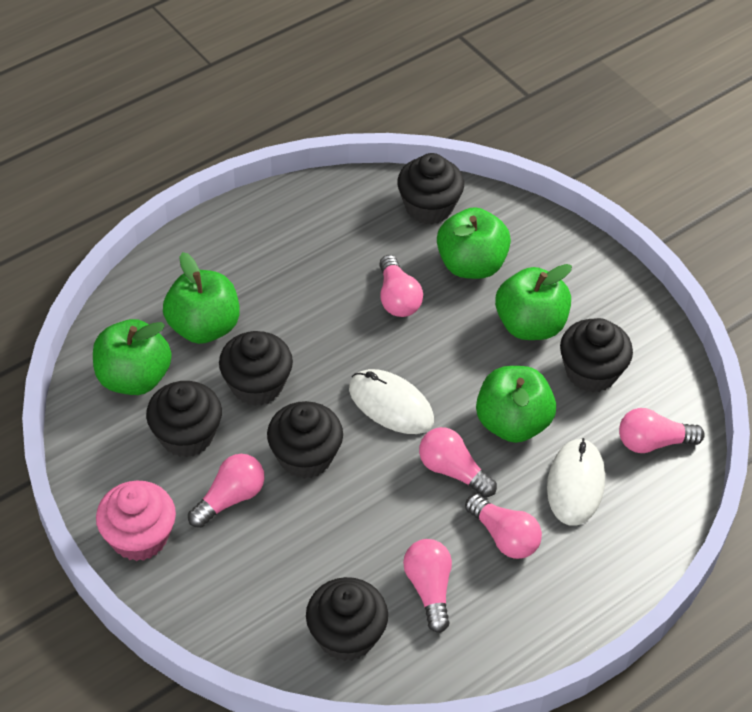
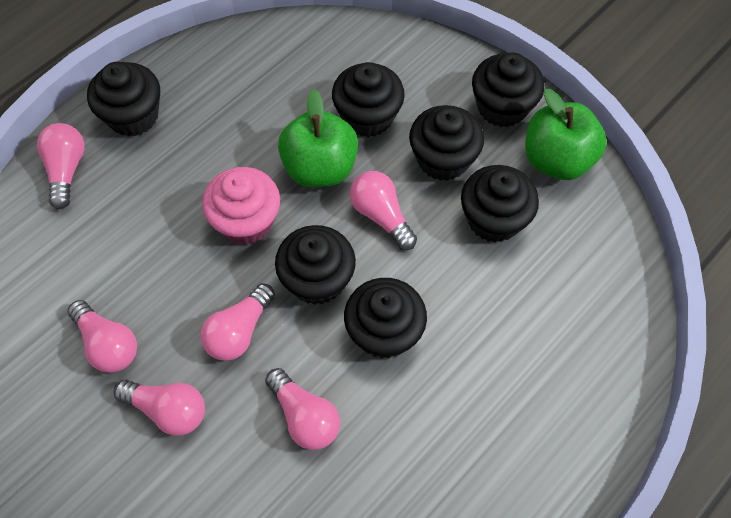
black cupcake: [146,381,222,457] [219,331,293,406] [267,401,343,479] [306,577,388,661] [397,153,464,224] [560,318,633,392] = 6 -> [87,62,160,137] [275,225,356,305] [332,62,405,137] [344,278,427,359] [409,105,484,181] [461,165,539,243] [472,52,544,127] = 7
green apple: [93,319,172,395] [163,252,240,344] [437,207,511,279] [476,366,556,443] [495,264,572,340] = 5 -> [278,89,358,187] [525,89,607,180] = 2
white mouse: [349,369,434,434] [547,438,605,526] = 2 -> none = 0

